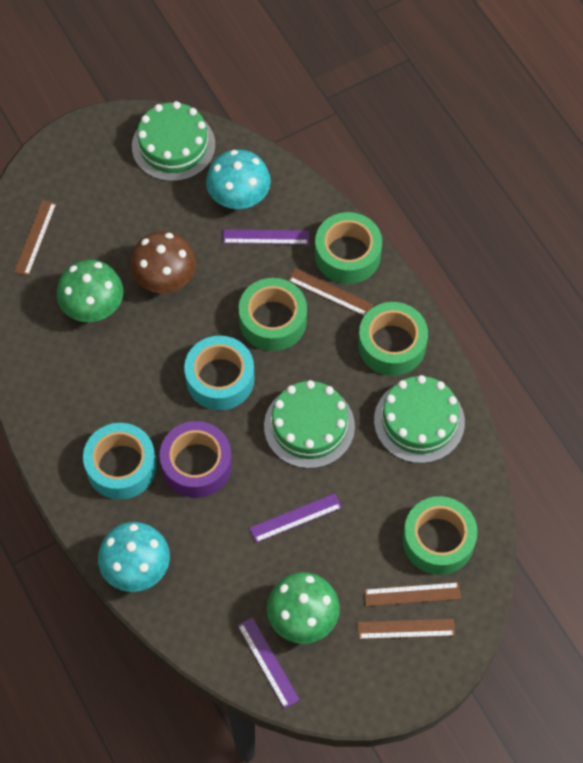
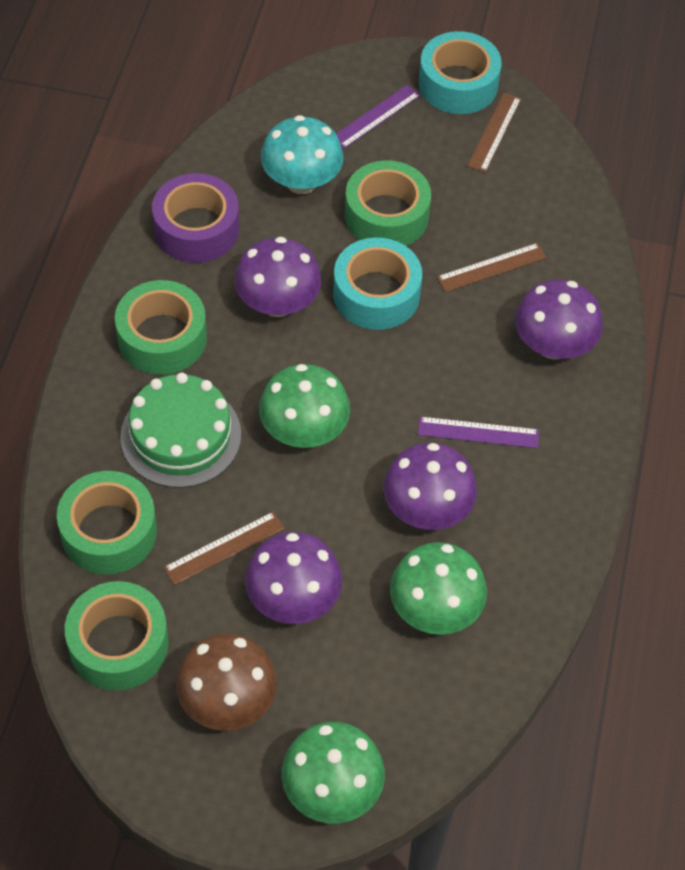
brown ruler: [14,200,57,276] [288,268,373,316] [358,619,455,639] [364,582,461,606] = 4 -> [164,512,285,585] [437,243,547,292] [467,93,521,173] = 3
green cake: [132,101,215,182] [264,380,355,469] [374,375,465,463] = 3 -> [120,373,241,488] = 1
green mushroom: [57,260,123,322] [267,572,340,644] = 2 -> [259,364,350,448] [281,722,385,823] [390,542,487,635] = 3
purple mushroom: none = 0 -> [234,237,321,317] [245,532,342,624] [383,443,477,530] [515,280,603,360] = 4
purple ruler: [223,229,309,245] [237,617,300,709] [249,493,342,543] = 3 -> [336,85,420,149] [418,416,539,448] = 2
turquoise mushroom: [98,522,170,592] [206,149,271,209] = 2 -> [261,115,344,194] = 1

